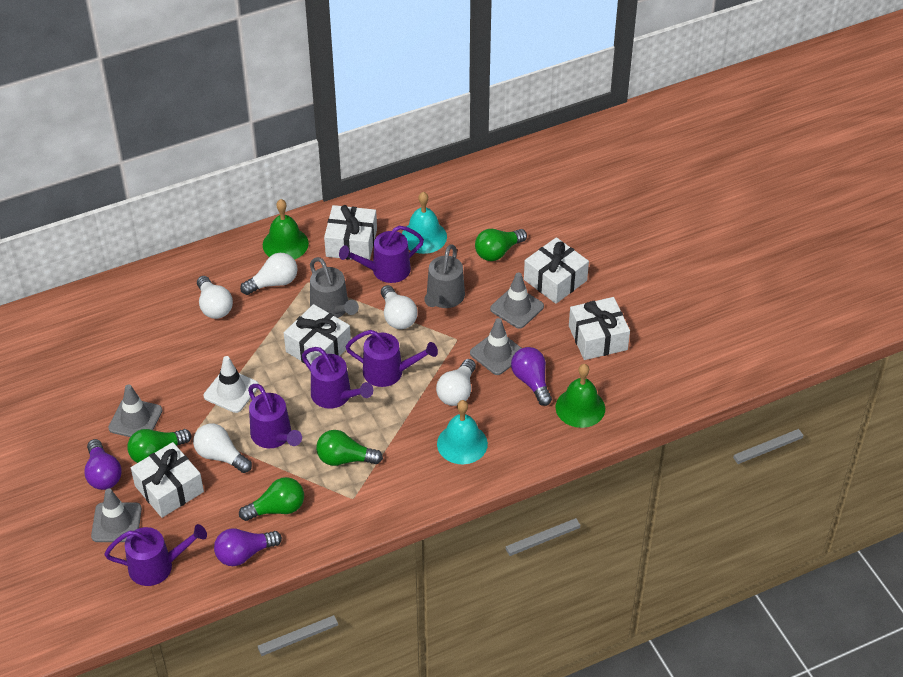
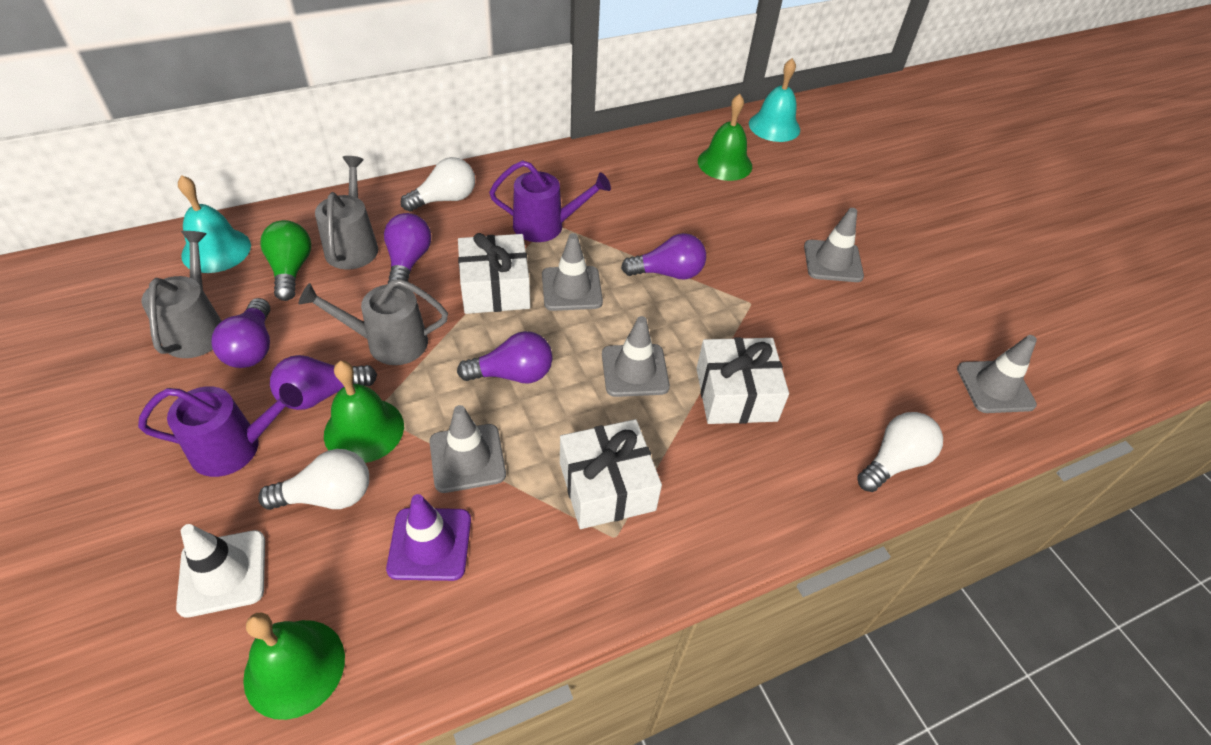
green bell: [263,199,309,260] [555,364,605,428] = 2 -> [243,613,345,720] [324,361,404,463] [698,94,752,181] = 3
green light bulb: [128,429,191,463] [239,477,304,521] [316,430,383,466] [475,229,527,261] = 4 -> [260,220,311,301] = 1
grey traffic cone: [91,488,142,542] [108,384,163,437] [470,318,522,375] [490,272,544,329] = 4 -> [429,405,506,493] [542,233,603,311] [602,316,670,397] [804,208,864,282] [957,335,1037,413] = 5
grey watering can: [310,257,359,318] [424,245,465,308] = 2 -> [142,231,222,358] [299,279,448,365] [315,156,378,270] = 3
purple light bulb: [84,439,122,490] [214,528,282,566] [511,347,552,406] = 3 -> [212,298,270,368] [270,355,377,410] [384,213,431,283] [457,331,553,383] [621,233,706,279] = 5
purple traffic cone: none = 0 -> [386,494,471,581] = 1
purple watering can: [104,524,207,586] [248,384,302,448] [302,347,373,409] [339,226,424,283] [345,330,438,387] = 5 -> [138,383,303,477] [489,160,611,242] = 2
white gift: [131,442,204,518] [284,304,351,364] [324,205,377,260] [524,237,589,304] [569,297,630,360] = 5 -> [458,233,530,314] [560,419,662,529] [696,337,789,424] = 3
white light bulb: [193,423,252,473] [197,276,233,319] [240,253,298,295] [381,285,417,329] [436,359,476,406] = 5 -> [258,449,369,510] [401,157,475,212] [857,412,943,492] = 3

